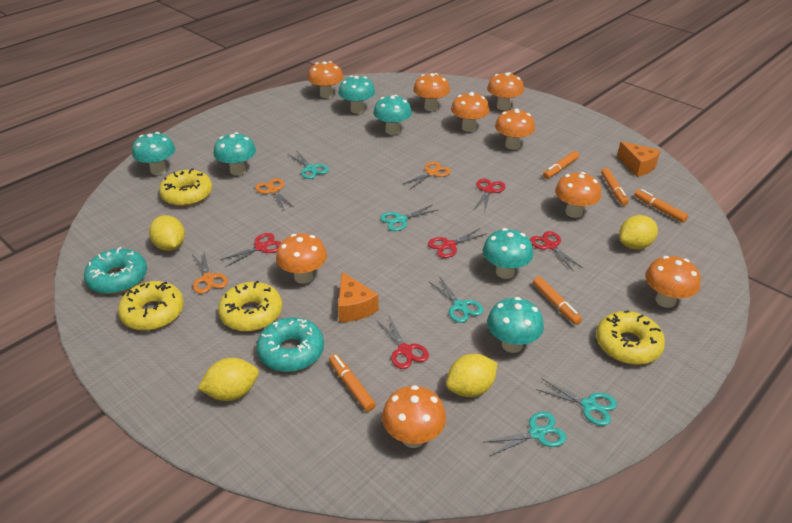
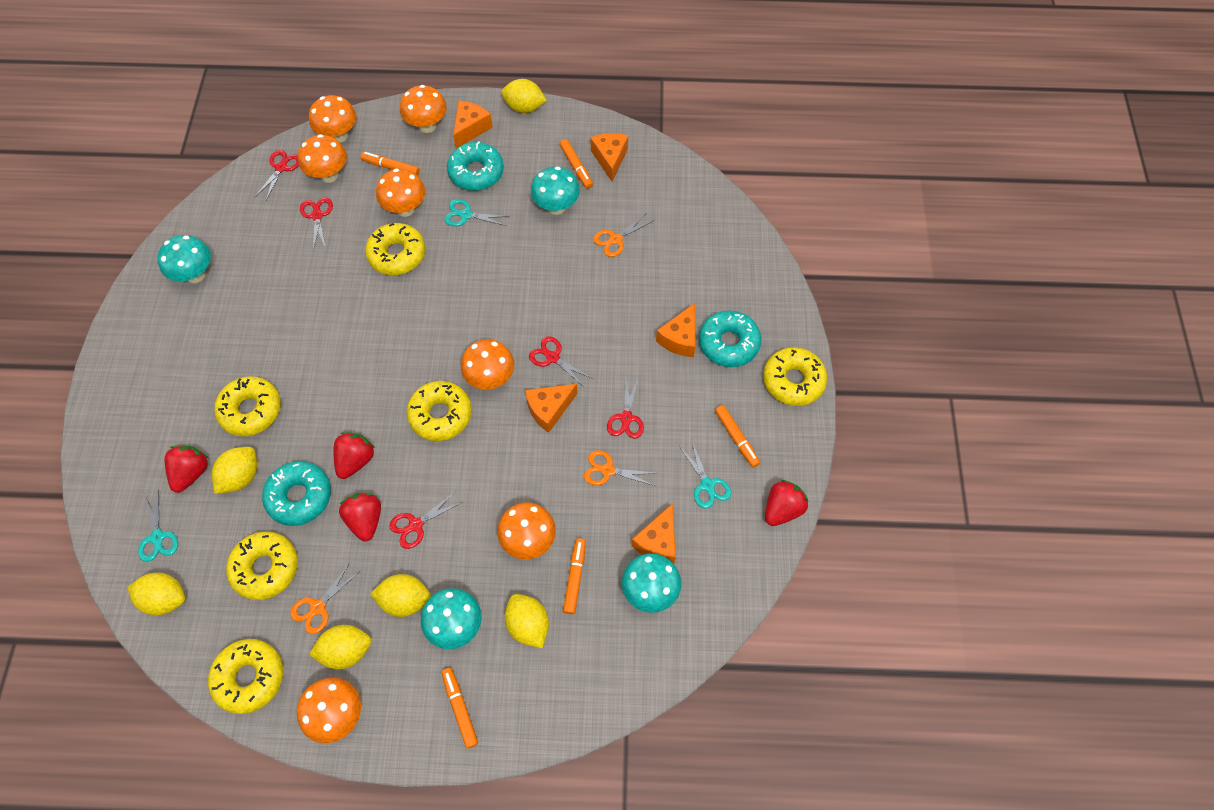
orange cheese: [338,272,379,322] [617,141,661,177] = 2 -> [453,101,493,149] [525,384,578,433] [590,133,628,182] [632,503,676,564] [656,303,696,357] = 5
orange mushroom: [276,234,327,284] [308,61,343,98] [382,385,446,448] [413,73,450,111] [451,92,490,132] [487,72,524,110] [495,108,535,150] [555,172,601,218] [645,256,701,308] = 9 -> [297,677,361,743] [298,134,347,183] [309,95,356,143] [376,169,425,217] [400,85,447,133] [461,339,515,390] [497,502,556,560] = 7
red strawberry: none = 0 -> [165,445,208,493] [334,432,375,479] [339,493,381,542] [765,480,809,526] = 4
turquoise donut: [84,247,147,294] [256,317,324,372] = 2 -> [262,461,331,526] [447,141,504,191] [699,310,761,367] = 3
turquoise mushroom: [132,132,175,175] [214,132,256,176] [338,75,375,114] [373,95,412,135] [483,228,533,279] [487,297,544,353] = 6 -> [157,235,211,283] [421,588,482,649] [531,167,580,215] [622,553,681,613] = 4
turquoise scissors: [288,150,329,179] [380,204,438,231] [429,276,484,323] [483,412,566,456] [536,378,617,426] = 5 -> [138,489,178,562] [444,199,510,226] [679,442,731,509] = 3
yellow donut: [118,281,184,331] [159,168,212,206] [218,281,282,332] [596,310,665,365] = 4 -> [208,639,283,714] [214,376,281,437] [226,531,298,600] [365,223,425,275] [407,381,472,441] [763,347,827,406] = 6
yellow lemon: [149,215,185,251] [197,358,259,401] [446,354,498,397] [619,215,658,249] = 4 -> [127,573,185,616] [212,447,257,494] [309,625,371,669] [370,574,431,617] [501,79,547,113] [505,594,549,648] = 6

